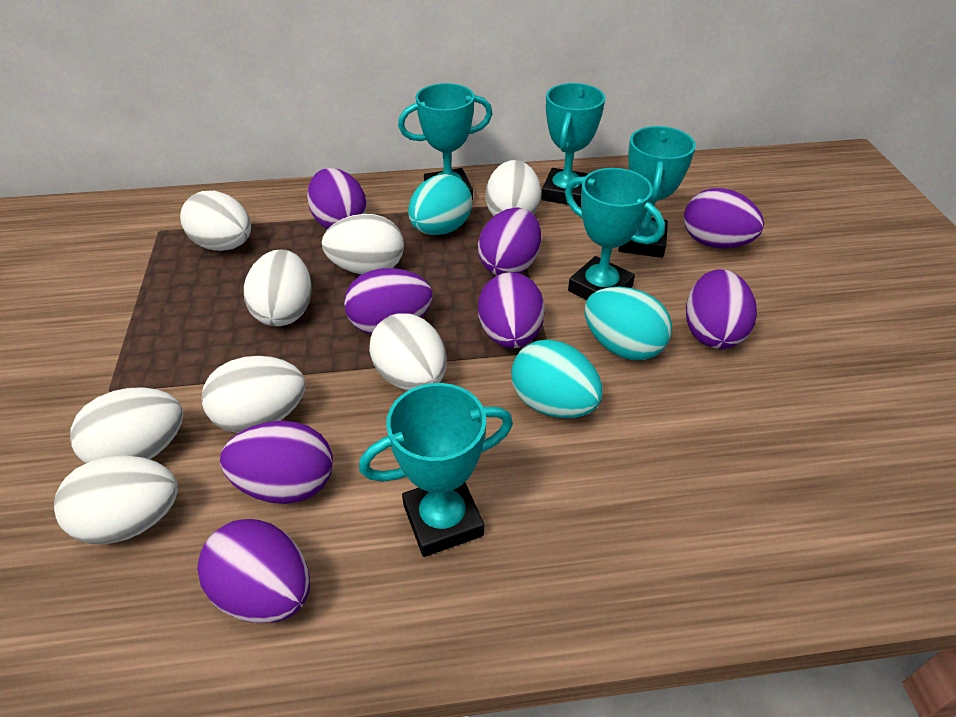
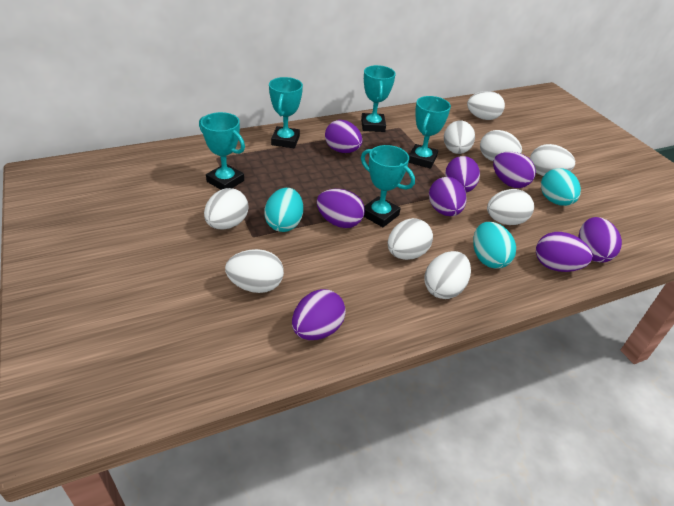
white egg: [54,455,178,544] [70,387,183,464] [180,191,251,251] [202,356,305,433] [244,250,312,327] [322,214,404,274] [369,313,447,391] [486,160,541,216] = 8 -> [204,188,249,229] [225,249,284,293] [388,218,433,260] [424,251,471,299] [444,121,475,154] [467,91,505,120] [480,130,522,161] [487,189,534,225] [530,144,575,176] = 9

